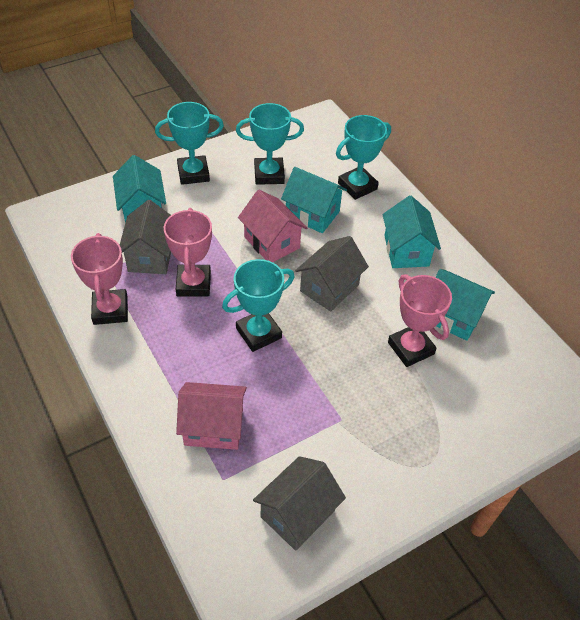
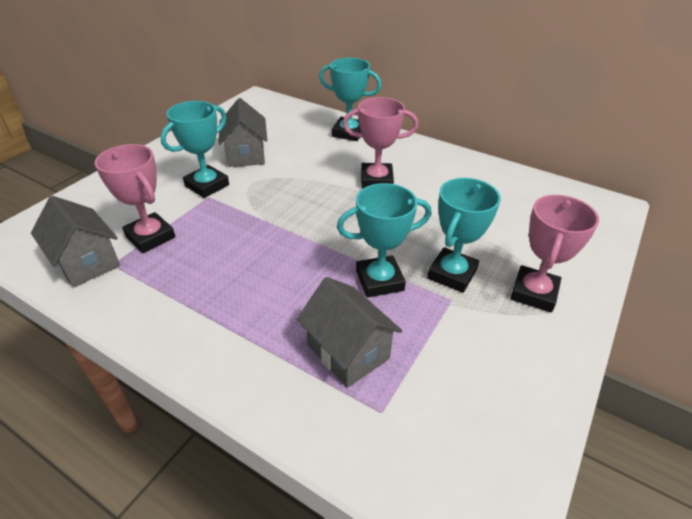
pink house: [176,382,247,450] [238,190,307,262] = 2 -> none = 0
turquoise house: [113,155,166,223] [281,167,347,233] [382,196,441,268] [435,269,495,341] = 4 -> none = 0

